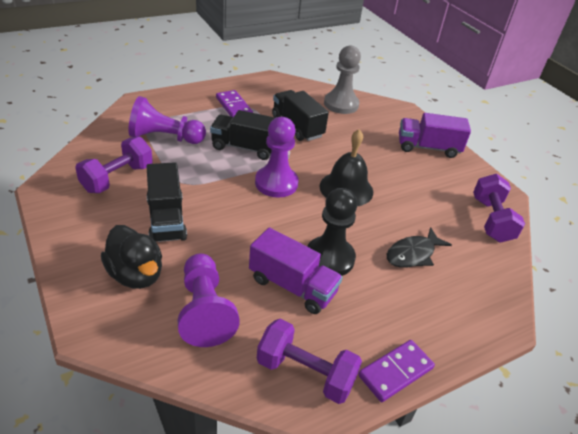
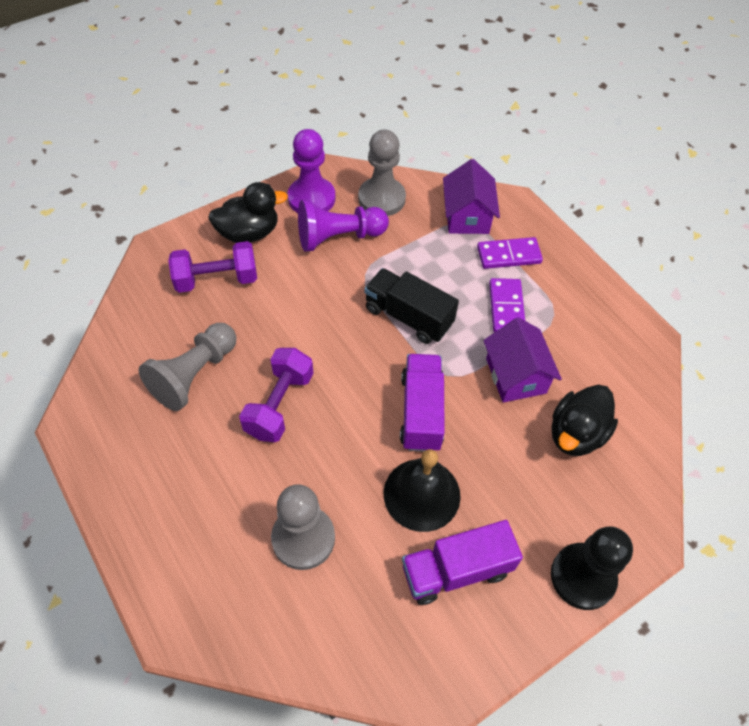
black duck: [101,225,162,289] = 1 -> [208,182,288,243] [551,385,618,456] = 2
black fish: [387,227,452,268] = 1 -> none = 0
black truck: [147,162,187,242] [210,110,275,160] [272,90,329,141] = 3 -> [364,268,459,344] = 1
grey pawn: [324,45,361,114] = 1 -> [139,323,237,411] [271,484,335,570] [358,130,406,216] = 3
purple dumbbell: [75,137,153,193] [257,319,362,404] [473,174,525,243] = 3 -> [168,241,257,293] [239,348,313,442] = 2
purple house: none = 0 -> [443,159,500,234] [483,317,562,403] = 2
purple pawn: [128,96,206,144] [177,254,240,347] [255,117,299,198] = 3 -> [288,129,336,213] [298,199,389,251] = 2

